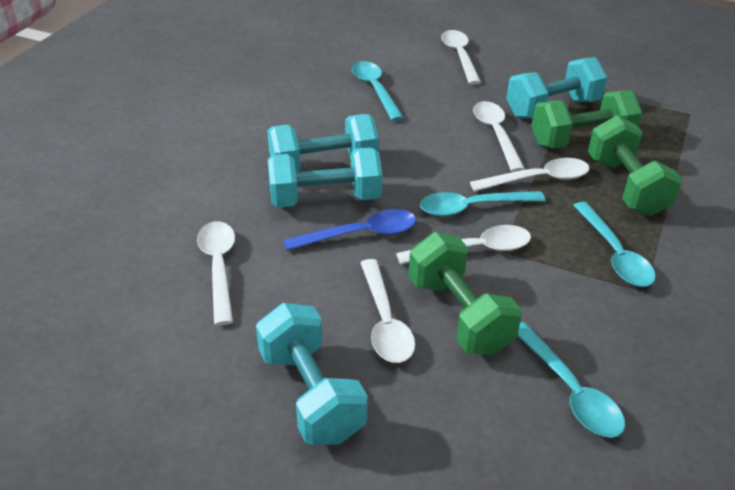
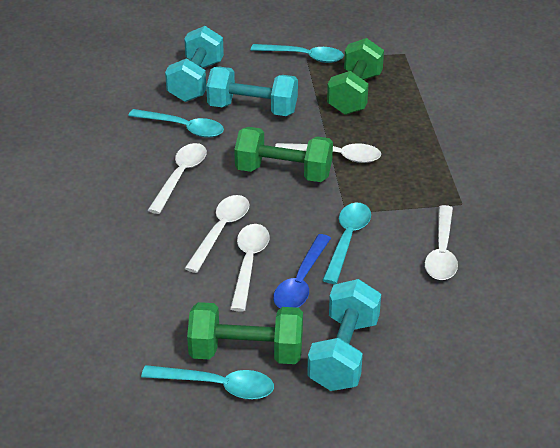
turquoise dumbbell: [256,303,368,445] [267,114,379,172] [268,147,383,208] [506,57,607,119] = 4 -> [165,26,224,102] [206,67,298,116] [307,279,381,391] = 3
white spoon: [197,221,235,326] [360,259,415,363] [396,225,531,265] [441,30,481,85] [470,158,589,192] [473,101,525,172] = 6 -> [148,143,207,214] [184,195,250,273] [230,224,270,312] [275,143,381,163] [425,205,458,280] = 5

